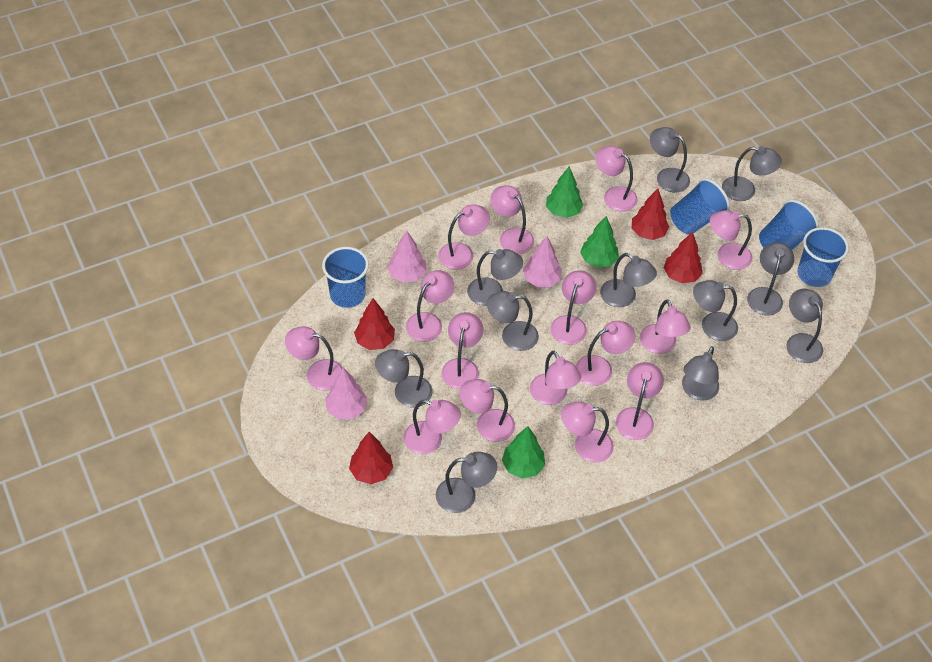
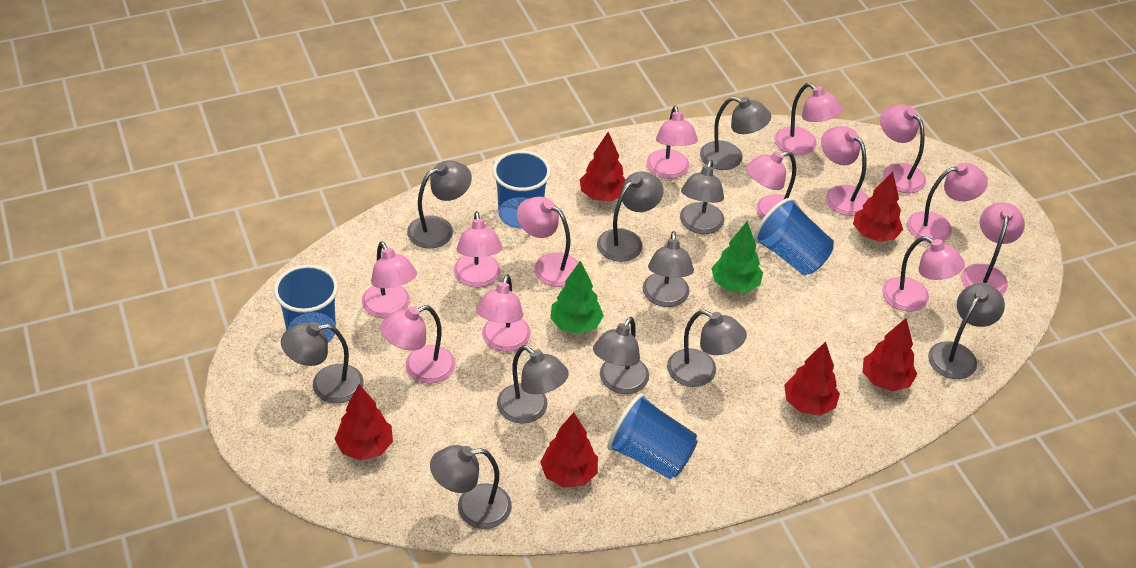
green tree: [502,426,545,478] [546,166,583,218] [580,216,619,268] = 3 -> [550,261,604,334] [712,221,763,293] = 2
pink lamp: [285,326,343,391] [403,400,461,454] [406,270,454,342] [438,204,490,270] [441,312,484,389] [460,379,515,442] [490,185,534,254] [530,351,581,405] [550,270,597,345] [561,401,614,463] [576,321,635,386] [595,146,638,212] [616,362,664,440] [640,299,691,354] [710,210,752,270] = 15 -> [362,241,417,318] [380,305,455,384] [454,211,502,287] [476,275,531,352] [517,197,579,287] [647,106,698,179] [746,151,800,219] [774,83,843,155] [821,126,869,216] [880,104,926,193] [882,236,965,311] [907,163,988,243] [962,202,1025,294] = 13
pink tree: [325,367,368,419] [387,231,426,283] [523,236,562,287] = 3 -> none = 0
red tree: [349,432,393,484] [354,298,395,350] [632,189,669,240] [663,232,703,283] = 4 -> [335,384,393,460] [540,412,598,488] [580,132,626,202] [784,342,840,416] [853,171,903,242] [863,318,917,391] = 6

